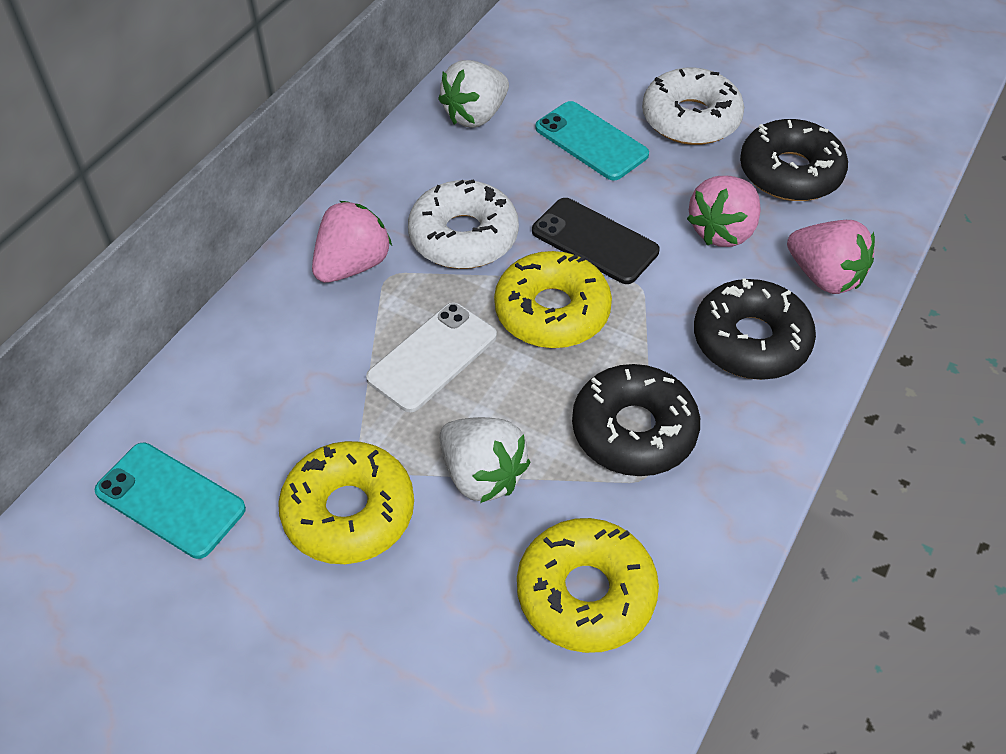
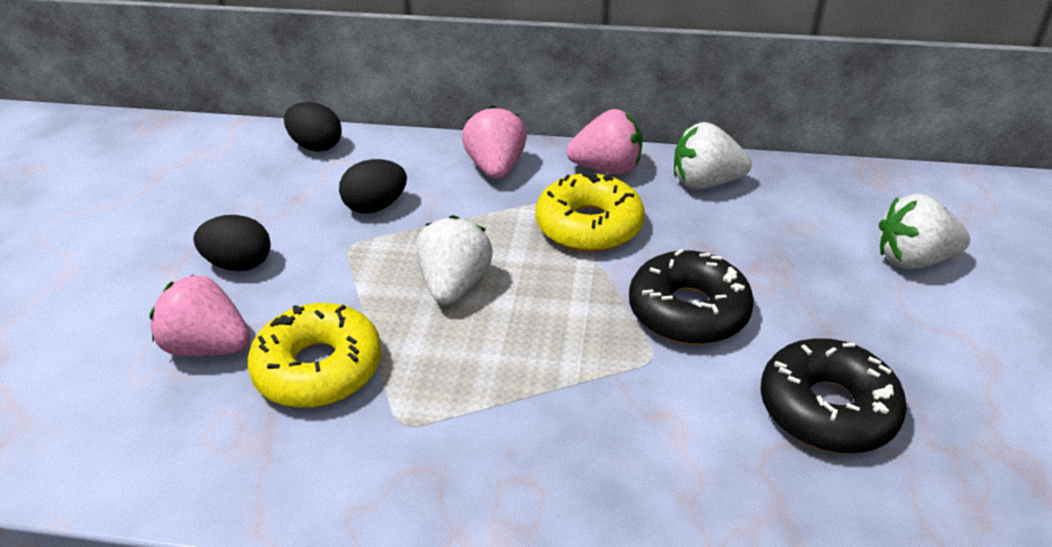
black donut: [572,364,700,476] [694,279,816,380] [740,119,848,201] = 3 -> [629,249,754,345] [760,338,907,454] = 2
black egg: none = 0 -> [193,215,271,271] [284,102,342,152] [339,159,407,214] = 3
black phone: [532,198,660,284] = 1 -> none = 0
turquoise phone: [95,443,246,559] [535,101,649,180] = 2 -> none = 0
white donut: [408,179,519,269] [642,68,744,145] = 2 -> none = 0
white phone: [366,302,497,412] = 1 -> none = 0
white strawberry: [438,60,509,128] [439,417,530,503] = 2 -> [416,215,493,305] [674,122,752,189] [879,194,970,269] = 3
yellow donut: [278,441,414,564] [494,251,612,348] [517,518,659,653] = 3 -> [248,303,382,408] [535,172,645,252] = 2

